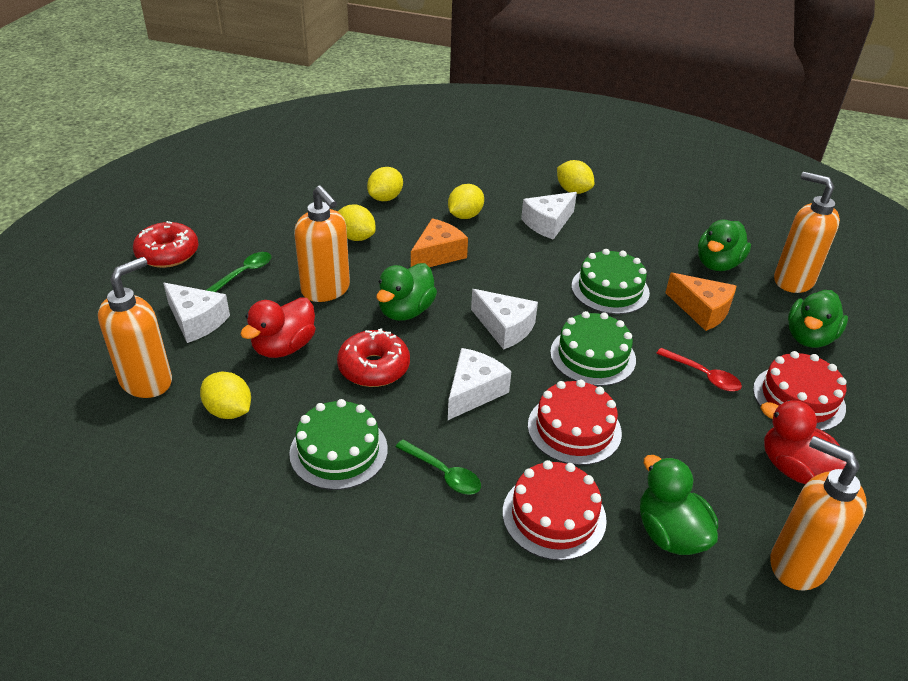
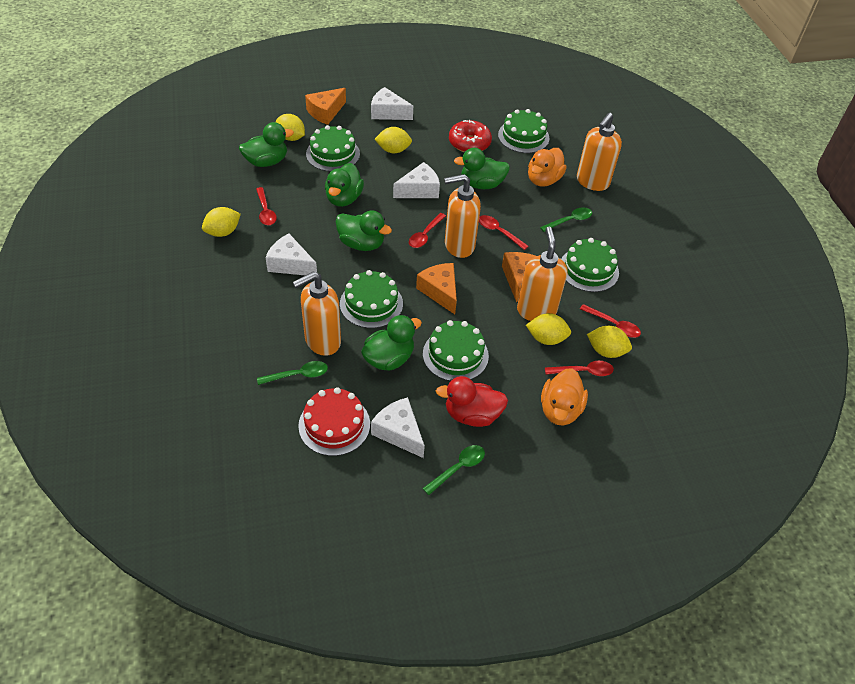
green cake: [289,399,388,490] [550,311,636,386] [571,249,650,314] = 3 -> [306,125,360,172] [340,270,403,328] [423,320,489,381] [498,109,550,153] [561,238,619,292] = 5
green duck: [376,263,437,321] [640,455,718,555] [698,220,751,271] [788,290,848,348] = 4 -> [239,122,294,167] [325,163,364,207] [335,210,392,251] [361,315,422,371] [454,148,510,189] = 5
green spoon: [206,252,271,292] [396,439,481,495] = 2 -> [257,361,328,385] [423,445,485,495] [540,207,592,232] = 3
orange cheese: [411,218,468,267] [665,273,736,331] = 2 -> [305,88,346,125] [416,263,457,314] [502,252,536,303] = 3
orange duck: none = 0 -> [528,148,567,187] [541,368,588,426] = 2
red cake: [503,460,607,561] [528,379,622,465] [753,351,847,431] = 3 -> [298,387,370,456] = 1
red donut: [133,221,199,268] [337,328,410,387] = 2 -> [449,120,492,152] = 1
red duck: [240,297,316,358] [761,400,847,484] = 2 -> [436,376,508,427] = 1
red spoon: [656,348,742,391] = 1 -> [256,187,277,225] [409,213,446,248] [479,215,529,250] [545,361,614,376] [580,304,641,338] = 5

